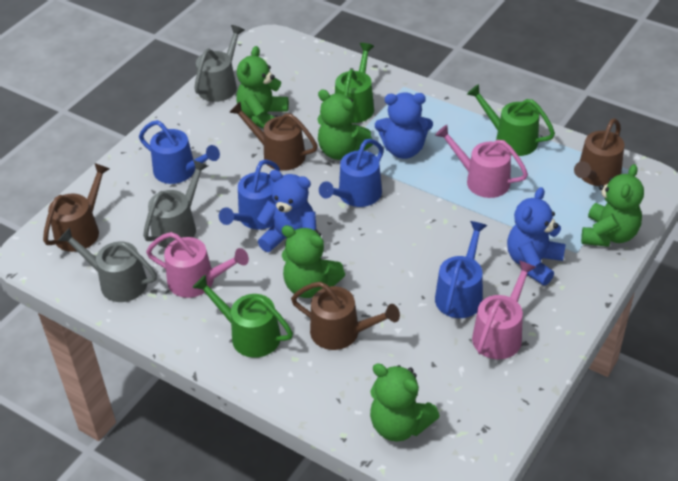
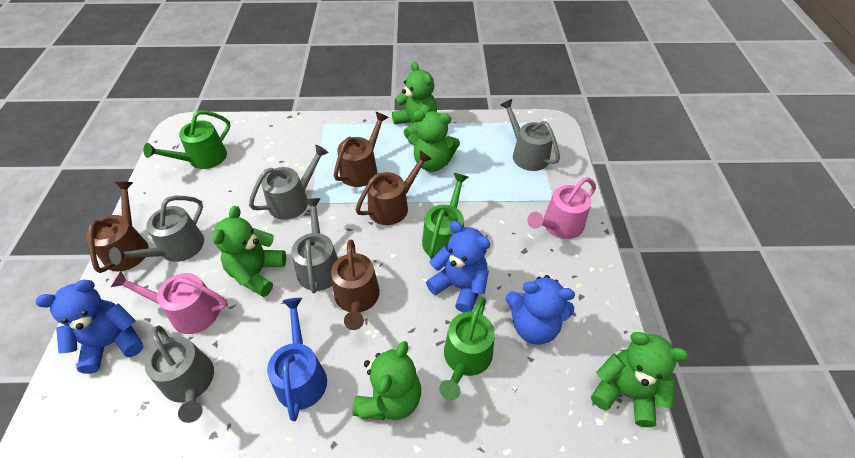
blue watering can: [139,120,220,184] [219,159,280,230] [319,139,384,207] [435,221,487,318] = 4 -> [267,298,327,421] = 1
grey watering can: [58,227,157,302] [143,160,208,248] [194,25,244,102] = 3 -> [109,196,204,265] [145,325,214,423] [249,145,329,220] [291,198,338,293] [500,99,560,171] = 5
pink watering can: [146,232,249,298] [435,125,528,198] [472,260,536,359] = 3 -> [111,271,228,334] [528,177,596,239] = 2

